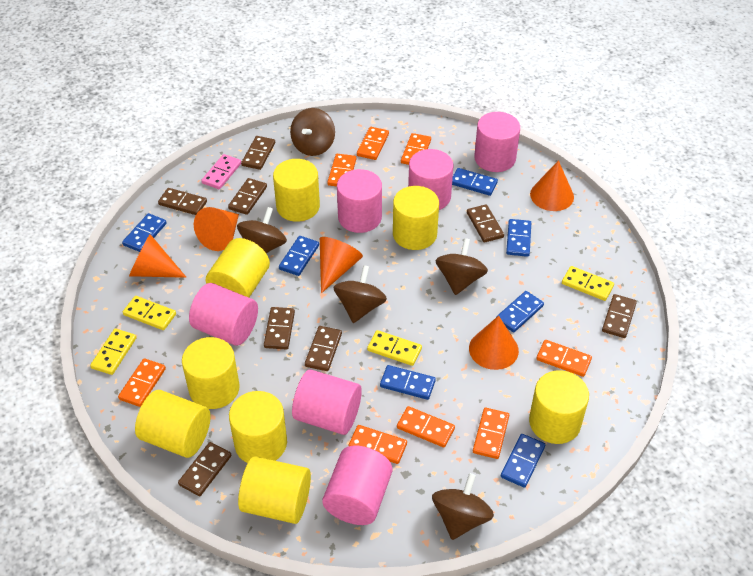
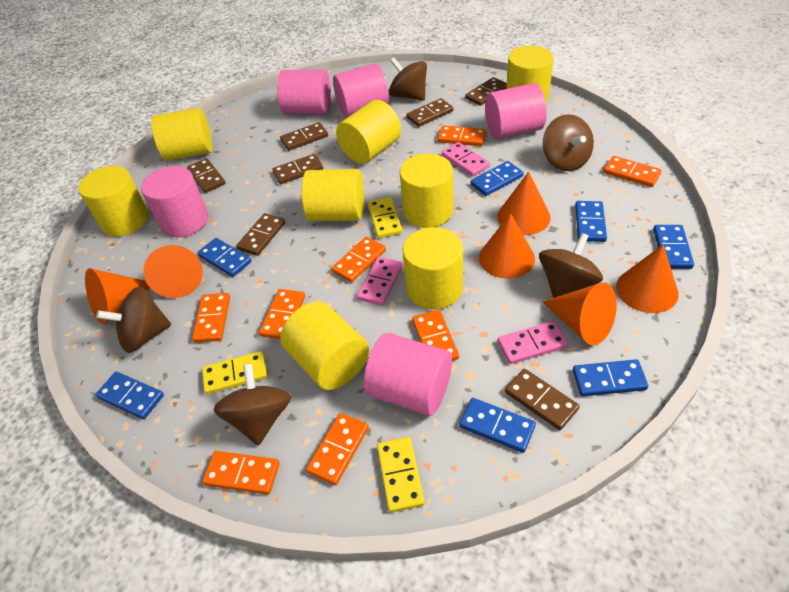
brown domino: [158,188,207,215] [178,442,231,496] [228,178,267,215] [241,136,275,170] [264,307,295,350] [305,326,342,371] [467,204,504,243] [602,294,637,338] = 8 -> [187,158,226,193] [236,213,285,256] [272,154,323,184] [280,122,328,151] [406,98,453,127] [465,77,507,106] [505,369,580,430] = 7
orange cone: [129,234,187,278] [194,207,239,251] [320,237,363,293] [469,316,519,370] [530,160,574,211] = 5 -> [85,268,150,324] [143,245,203,298] [479,213,535,279] [497,172,551,235] [542,282,617,345] [616,245,679,313] = 6
pink cylinder: [189,283,258,346] [292,370,362,435] [322,446,392,525] [337,169,382,233] [408,149,453,210] [474,112,520,172] = 6 -> [141,166,208,238] [277,70,331,114] [333,64,389,118] [364,333,452,416] [485,83,547,139] = 5
pink domino: [201,154,241,189] = 1 -> [357,257,403,306] [442,142,490,176] [498,321,568,364] = 3
yellow domino: [90,329,136,375] [123,296,176,330] [367,330,422,366] [562,266,614,301] = 4 -> [202,351,267,394] [368,197,403,238] [377,437,425,512] = 3

